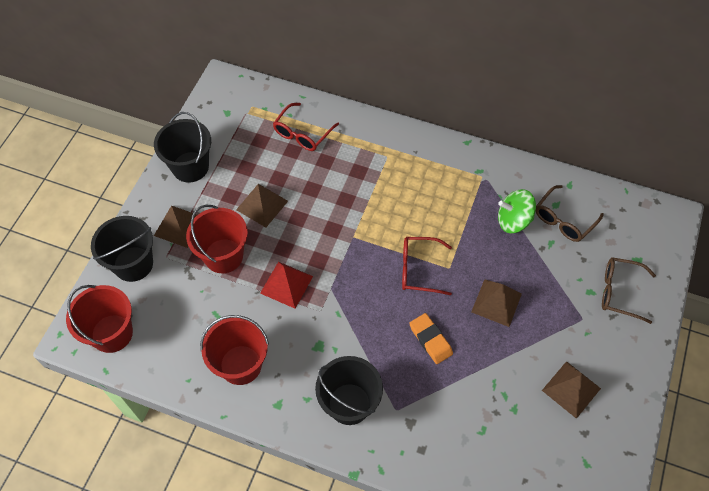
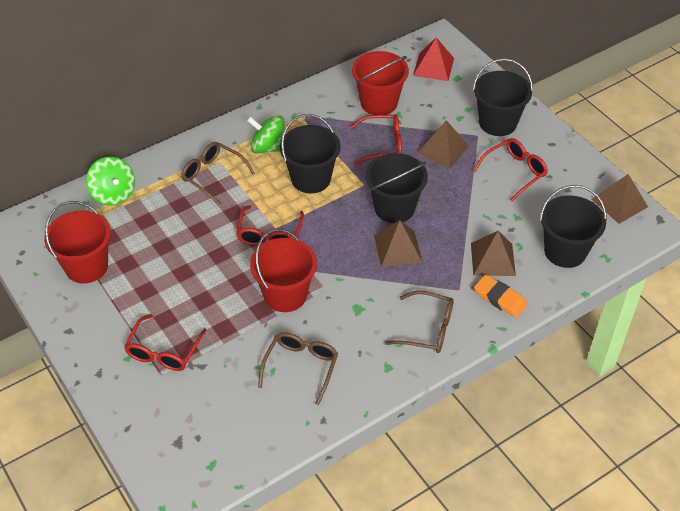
black bucket: [91,216,153,282] [154,112,211,183] [315,356,383,425] = 3 -> [280,114,340,193] [365,153,428,223] [473,58,533,136] [540,185,607,268] = 4
brown glasses: [536,185,604,242] [602,257,656,324] = 2 -> [181,142,255,205] [258,332,338,405] [385,291,454,353] = 3
green spinning top: [498,189,536,233] = 1 -> [86,157,135,206] [247,115,285,153] = 2
red glasses: [273,103,339,151] [402,237,452,295] = 2 -> [124,314,207,371] [236,205,304,246] [350,114,402,165] [473,138,548,202] = 4

